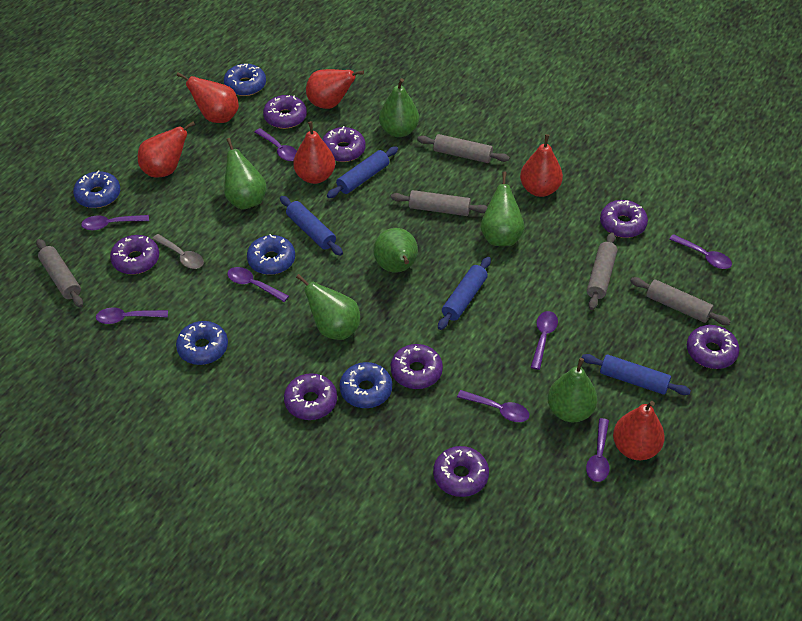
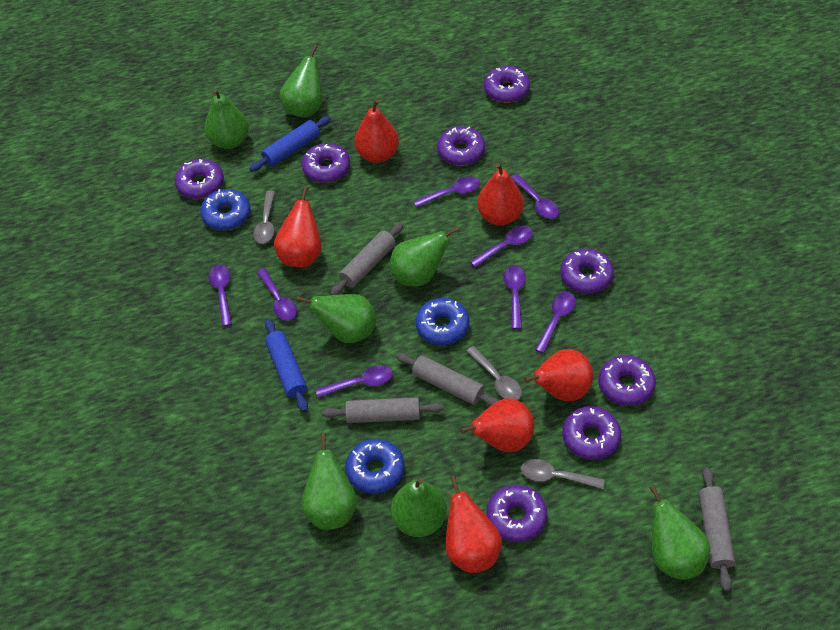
blue donut: [73,170,120,208] [176,321,228,365] [224,64,266,96] [247,234,295,275] [340,362,392,408] = 5 -> [200,189,251,231] [346,439,404,494] [415,298,470,345] = 3
blue rolling pin: [280,196,343,256] [327,146,398,198] [438,257,491,330] [582,354,691,395] = 4 -> [249,116,331,172] [265,318,308,412] = 2
green pear: [224,138,266,209] [296,274,360,340] [373,228,418,273] [379,78,419,137] [480,171,524,246] [548,358,597,422] = 6 -> [204,89,249,149] [280,44,322,118] [296,294,376,343] [301,433,357,530] [390,227,460,287] [391,478,447,537] [649,485,710,580] = 7
grey rolling pin: [36,239,83,307] [391,190,487,216] [417,134,510,163] [587,232,617,310] [631,277,731,325] = 5 -> [322,397,444,423] [330,223,403,295] [396,353,499,406] [699,467,735,591] = 4
grey spoon: [152,234,204,269] = 1 -> [253,191,275,244] [466,346,522,400] [521,459,605,489] = 3

